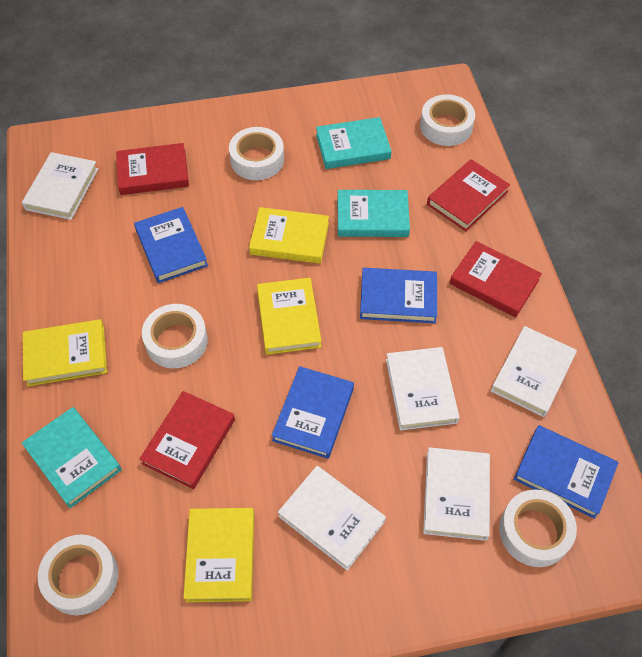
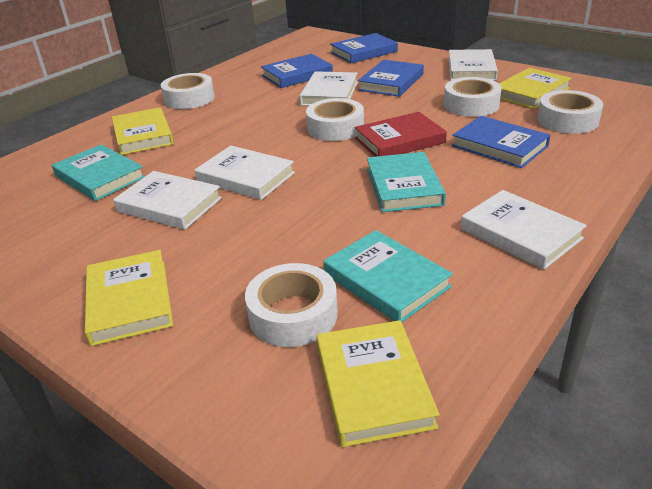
red book: [116,143,189,195] [139,391,235,489] [427,159,510,231] [450,241,542,317] = 4 -> [355,112,447,157] = 1

